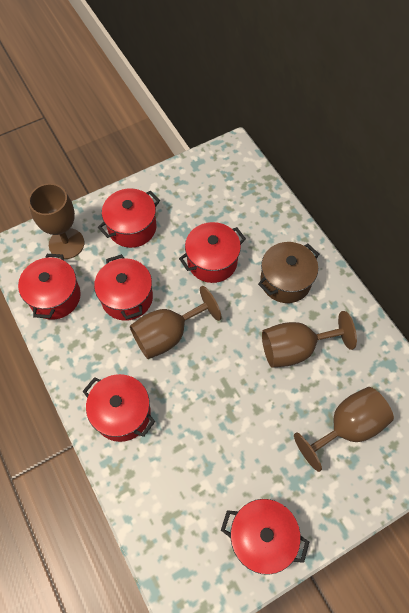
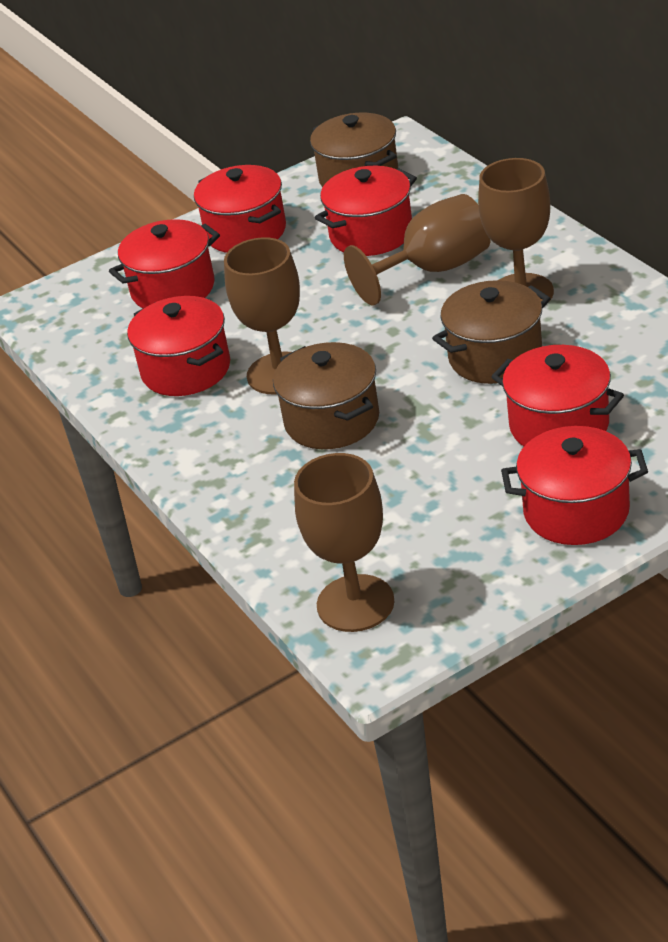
brown pot: [258,242,319,303] = 1 -> [273,342,379,449] [310,113,398,187] [432,280,551,384] = 3

